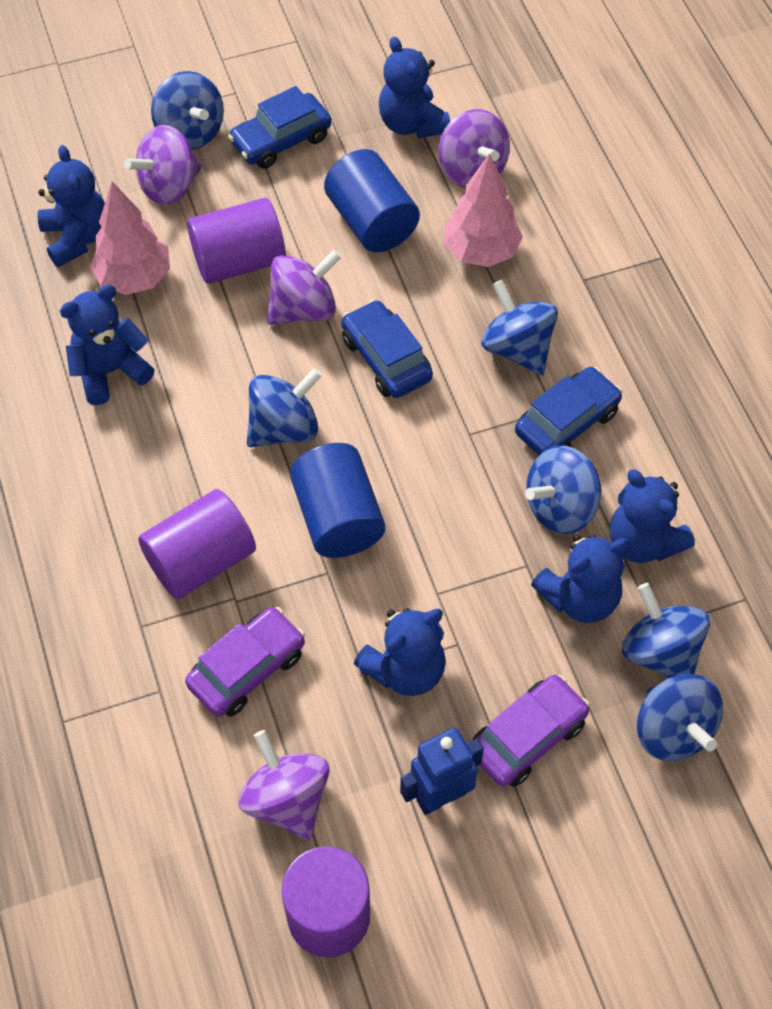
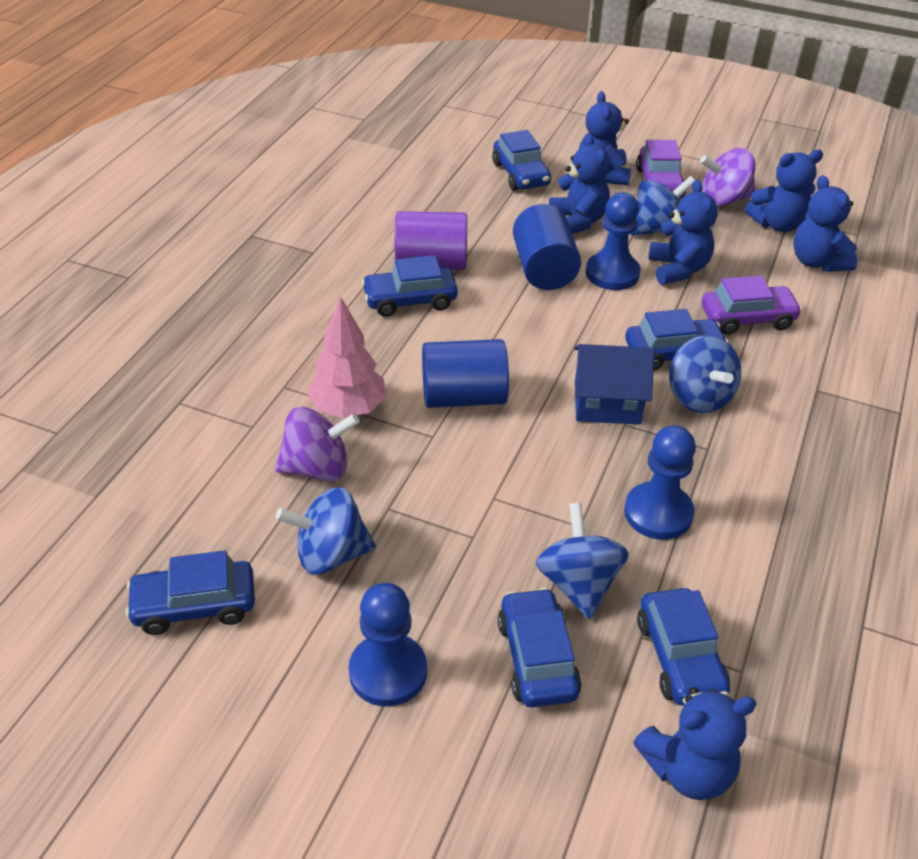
blue car: [228,86,331,169] [341,300,433,398] [515,367,622,455] = 3 -> [125,550,255,635] [361,255,458,317] [492,130,551,191] [498,588,582,707] [625,309,729,371] [637,588,730,706] = 6
blue house: none = 0 -> [574,344,654,425] = 1
blue pawn: none = 0 -> [349,583,427,707] [586,193,641,290] [624,425,696,540] = 3
blue robot: [400,727,484,815] = 1 -> none = 0
blue spinning top: [151,71,224,150] [247,368,322,447] [481,280,558,375] [525,445,601,534] [622,583,710,678] [637,673,723,761] = 6 -> [276,487,376,575] [536,502,629,619] [630,176,695,235] [669,335,741,413] = 4
pink tree: [90,182,170,295] [444,153,523,267] = 2 -> [307,296,386,418] = 1
purple cylinder: [138,489,256,599] [187,198,286,284] [282,846,370,957] = 3 -> [395,211,467,270] = 1
purple spinning top: [124,125,202,205] [238,730,329,840] [267,249,342,325] [438,109,510,188] = 4 -> [275,407,360,482] [700,148,755,206] = 2

